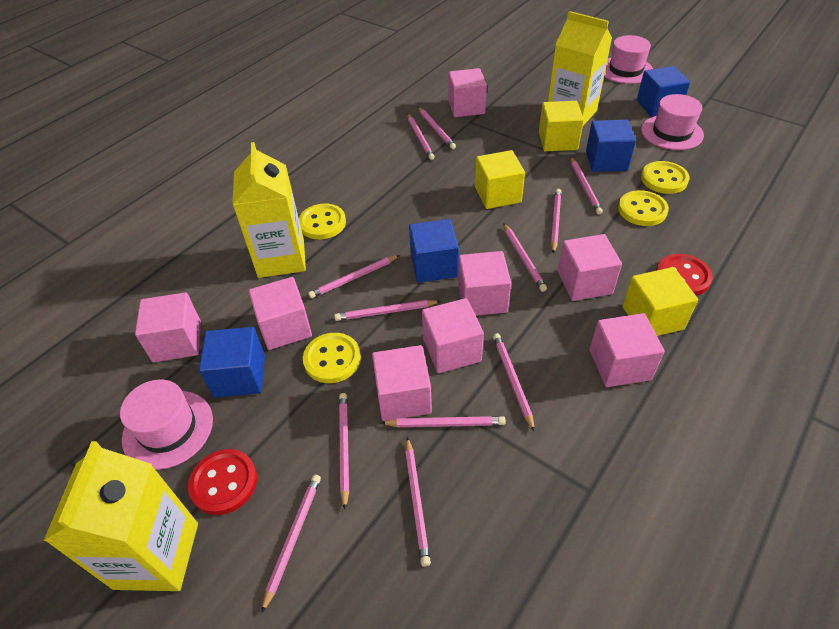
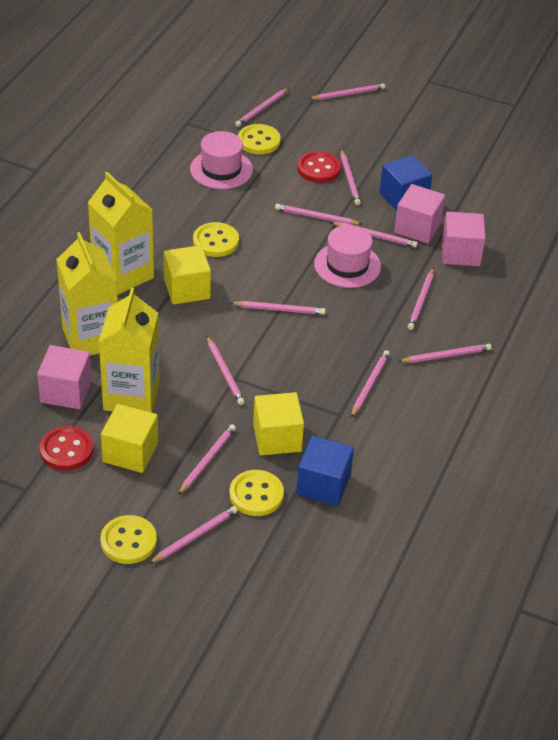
blue cube: [199,327,265,398] [409,219,459,283] [586,120,636,172] [637,66,690,117] = 4 -> [296,436,354,506] [380,155,432,211] = 2
pink cube: [135,292,201,362] [249,277,312,350] [372,345,432,421] [422,298,484,373] [448,68,487,117] [458,251,511,316] [558,234,622,301] [590,313,665,387] = 8 -> [37,345,92,409] [394,184,445,243] [442,212,486,266] = 3
pink hat: [120,380,213,470] [604,35,653,84] [641,94,704,150] = 3 -> [190,131,253,189] [314,225,381,288] = 2

